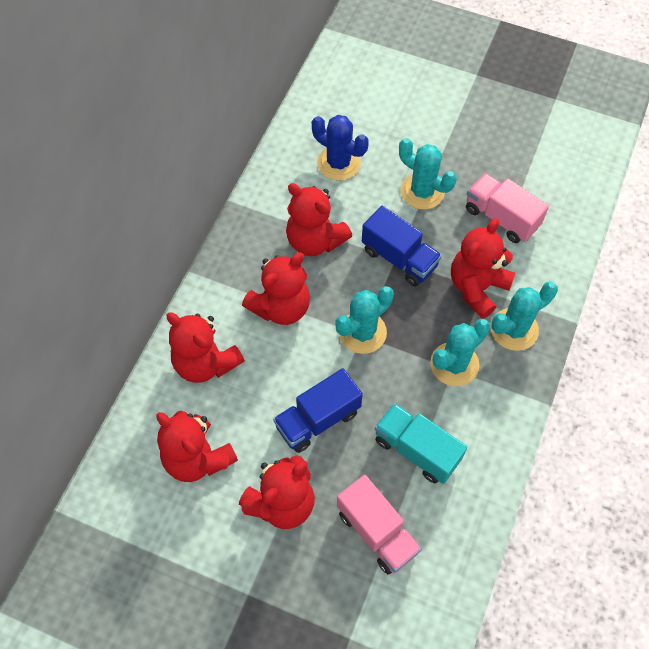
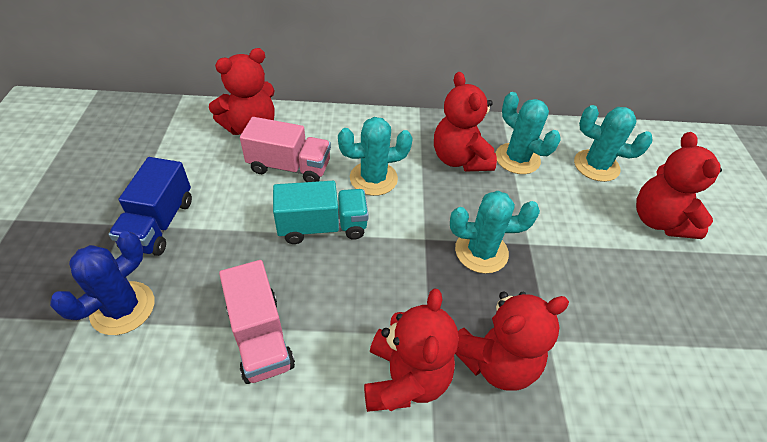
blue truck: [273,368,363,453] [362,206,442,287] = 2 -> [109,157,192,256] = 1
red teddy bear: [156,411,238,482] [166,313,245,383] [239,455,315,529] [242,253,310,325] [286,183,352,256] [451,218,515,319] = 6 -> [209,48,275,135] [364,289,459,412] [434,72,497,172] [455,291,569,391] [636,132,722,239] = 5

